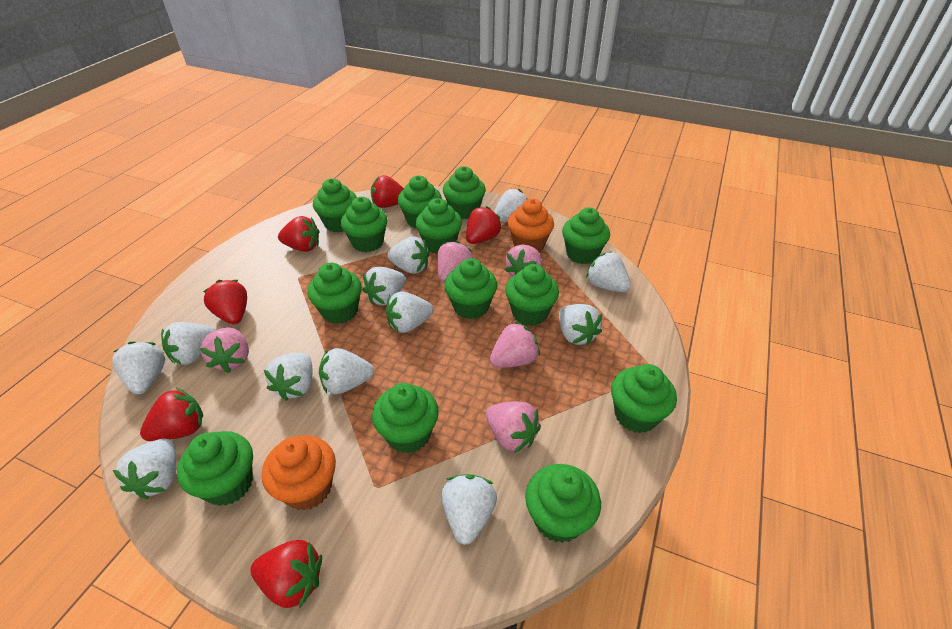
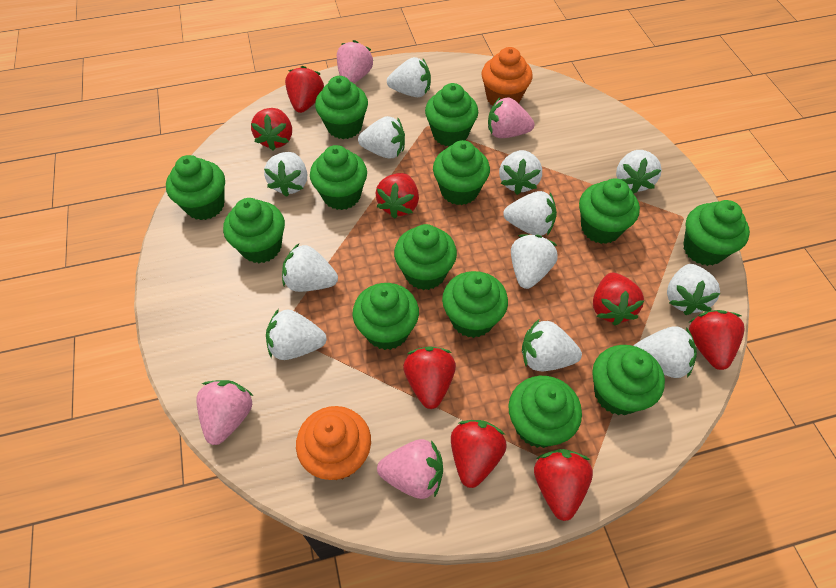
pink strawberry: [200,327,249,373] [437,241,473,283] [486,401,541,453] [490,321,540,368] [504,245,542,277] = 5 -> [197,380,253,445] [337,40,373,83] [377,439,443,499] [488,97,535,138] = 4
red strawberry: [140,388,203,441] [203,280,247,324] [251,540,322,608] [278,216,320,252] [371,175,404,208] [466,206,502,244] = 6 -> [251,108,292,151] [285,66,324,113] [375,173,419,219] [403,346,456,409] [451,420,507,488] [534,449,593,521] [593,273,644,326] [688,310,744,370] = 8

